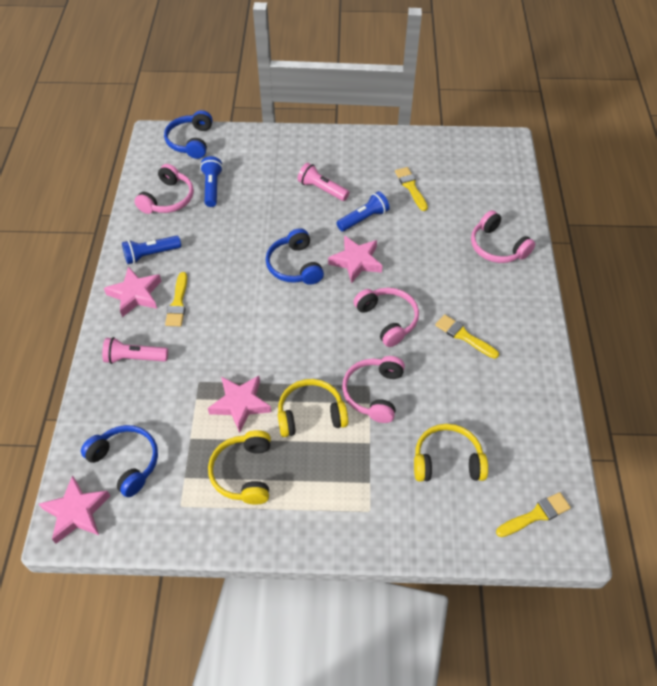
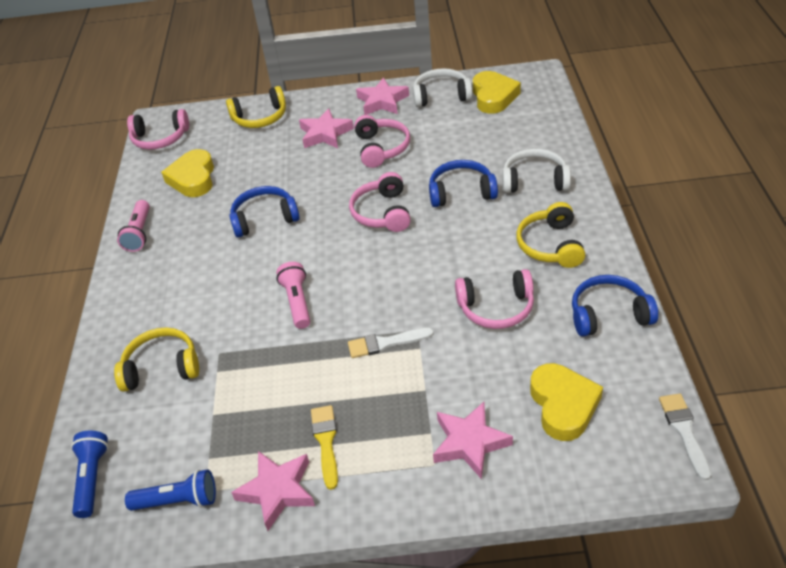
blue flashlight: [122,236,181,264] [200,156,223,207] [336,191,390,231] = 3 -> [71,431,108,518] [125,470,216,511] = 2
white brush: none = 0 -> [348,328,434,358] [659,393,711,480] = 2
white headphones: none = 0 -> [413,68,473,107] [502,149,571,193] = 2
yellow brush: [165,272,187,326] [395,167,428,211] [435,314,499,359] [496,492,571,537] = 4 -> [311,405,338,490] = 1
yellow heart: none = 0 -> [161,149,214,197] [473,71,521,114] [530,363,603,441] = 3

